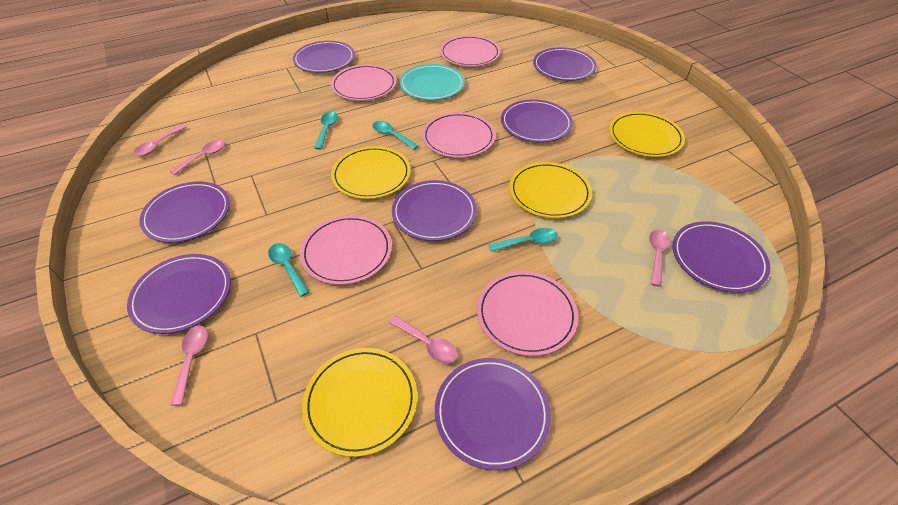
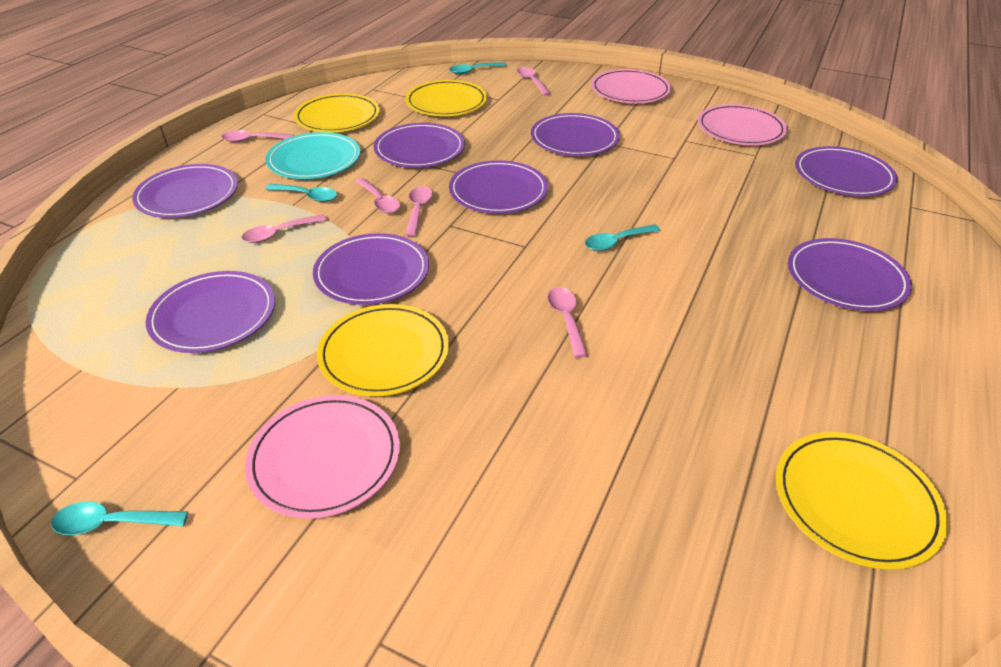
pink plate: [300,215,392,285] [331,64,397,101] [422,112,496,158] [440,35,501,67] [477,271,578,356] = 5 -> [245,395,400,519] [591,69,671,103] [698,104,787,145] = 3
pink spoon: [134,125,187,156] [170,140,225,175] [171,326,208,406] [388,315,458,363] [649,229,671,287] = 5 -> [221,130,294,142] [242,214,326,243] [355,178,401,213] [405,186,433,237] [517,67,551,95] [547,287,588,358] = 6

